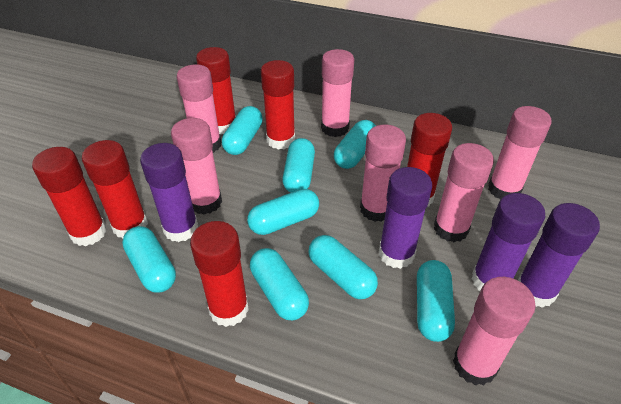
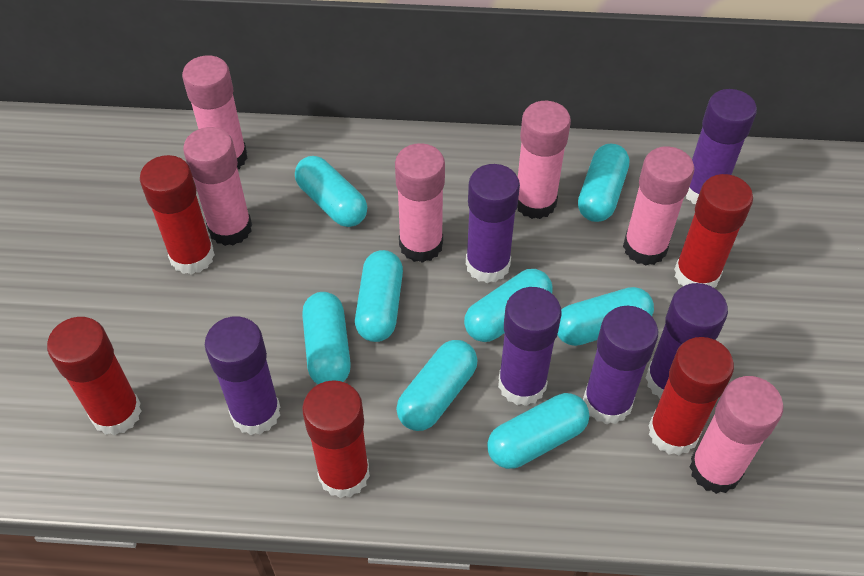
pink glue stick: [171,118,222,214] [177,64,221,153] [321,49,354,137] [360,124,406,222] [434,143,494,242] [453,277,536,385] [488,106,552,200] = 7 -> [182,55,248,169] [183,127,252,246] [395,143,445,263] [517,101,571,219] [623,146,694,266] [689,376,783,494] = 6
purple glue stick: [140,143,198,242] [379,167,432,269] [471,193,545,291] [518,203,600,308] = 4 -> [205,316,280,435] [466,164,520,283] [498,287,562,406] [583,306,658,425] [646,283,728,398] [686,89,757,204] = 6
red glue stick: [32,147,107,246] [82,140,148,238] [190,221,249,327] [196,47,236,134] [261,60,295,150] [407,113,452,207] = 6 -> [47,317,142,436] [140,155,215,275] [302,380,370,498] [648,337,734,455] [674,174,753,288] = 5

